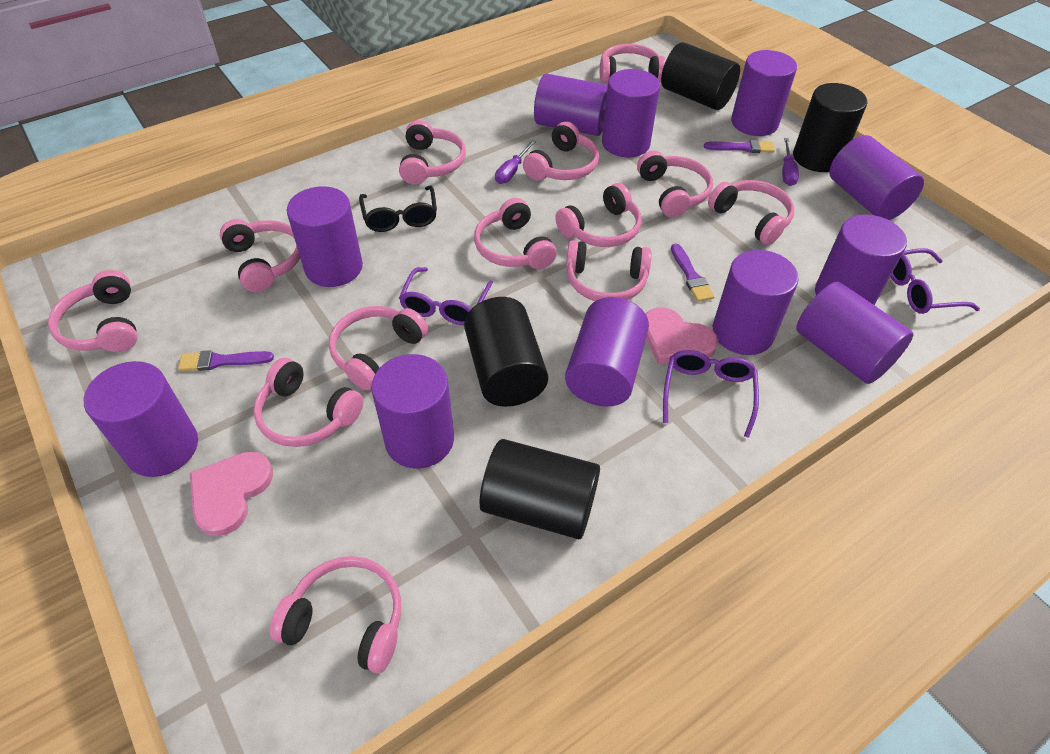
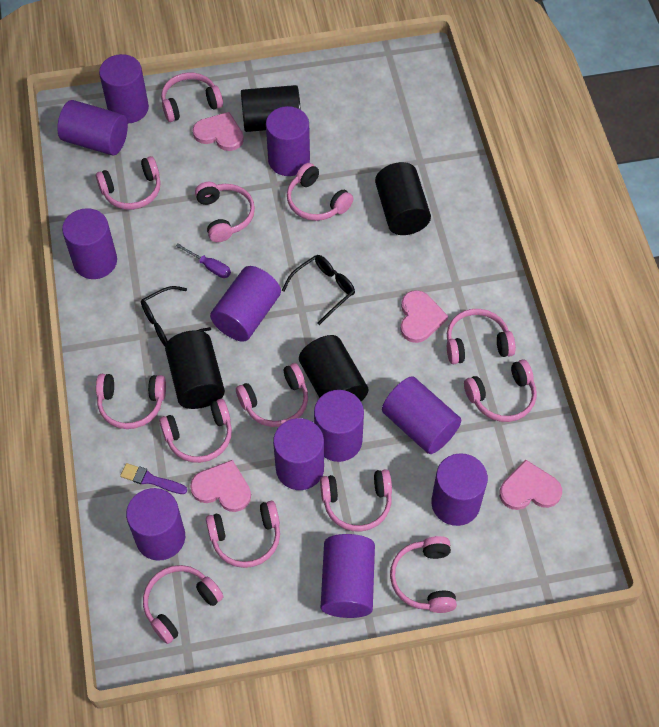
black glasses: [359,186,437,232] = 1 -> [141,286,211,346] [282,255,355,325] = 2
pink heart: [190,451,273,536] [645,308,718,364] = 2 -> [190,460,251,512] [192,112,244,151] [400,290,448,343] [499,460,562,510] = 4
purple brush: [178,350,274,371] [671,244,715,302] [704,140,775,153] = 3 -> [120,463,187,494] = 1
purple glasses: [399,267,493,325] [663,350,759,438] [890,248,980,314] = 3 -> none = 0
purple screwdriver: [495,140,536,184] [782,138,799,186] = 2 -> [176,244,231,278] = 1

